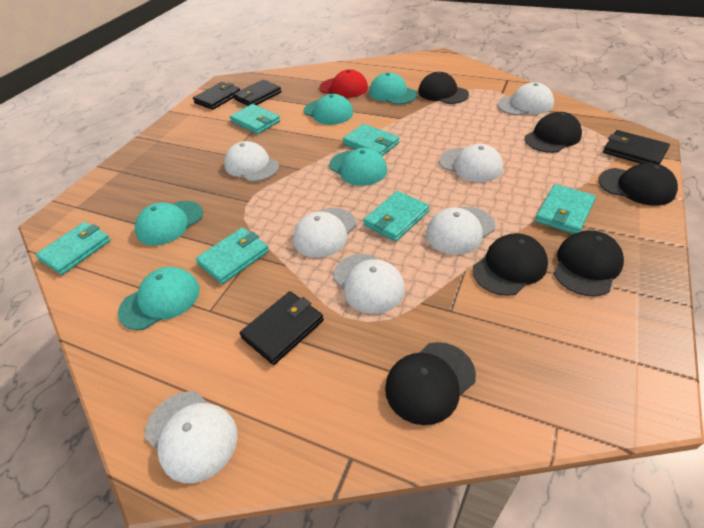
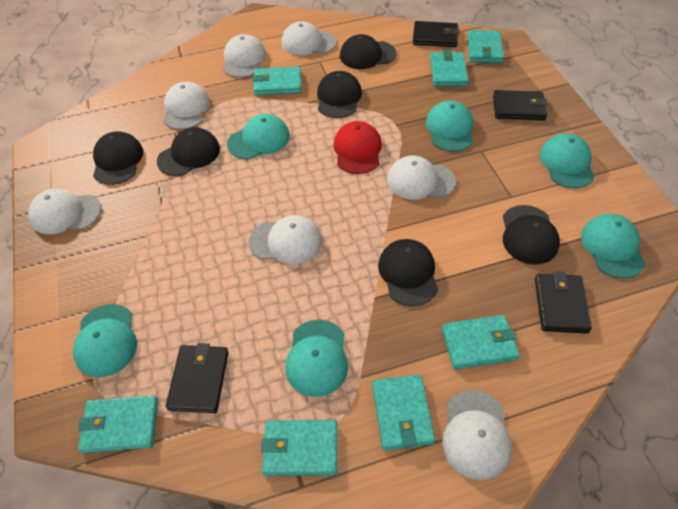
turquoise cap: [118,267,200,330] [135,201,203,246] [304,94,353,125] [329,148,387,186] [369,72,417,105] = 5 -> [73,304,137,377] [227,114,290,159] [285,320,348,397] [426,101,473,152] [539,133,595,188] [581,214,645,279] = 6
turquoise wallet: [36,222,111,275] [195,228,269,284] [230,104,280,134] [343,124,399,156] [363,191,429,241] [535,184,596,234] = 6 -> [78,395,158,453] [252,67,301,95] [261,420,337,476] [372,375,435,450] [430,50,469,87] [442,315,520,370] [467,30,504,63] = 7

